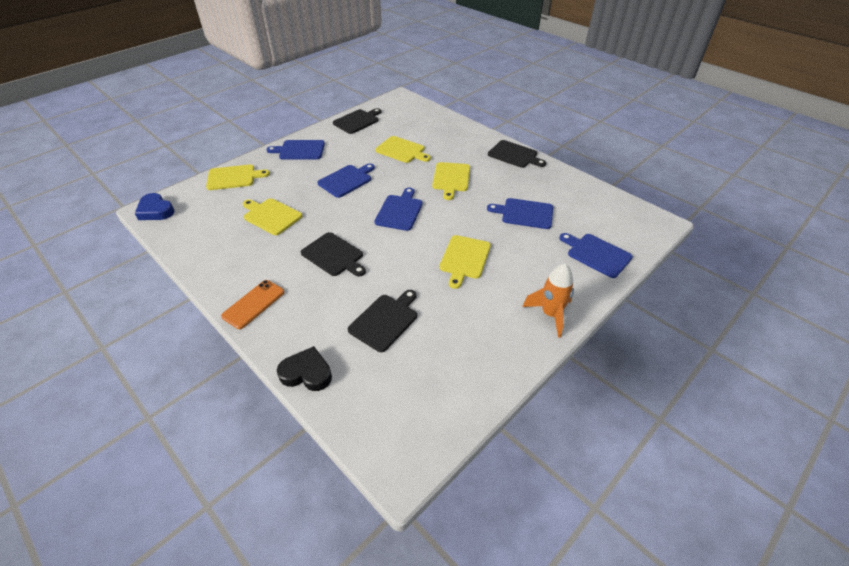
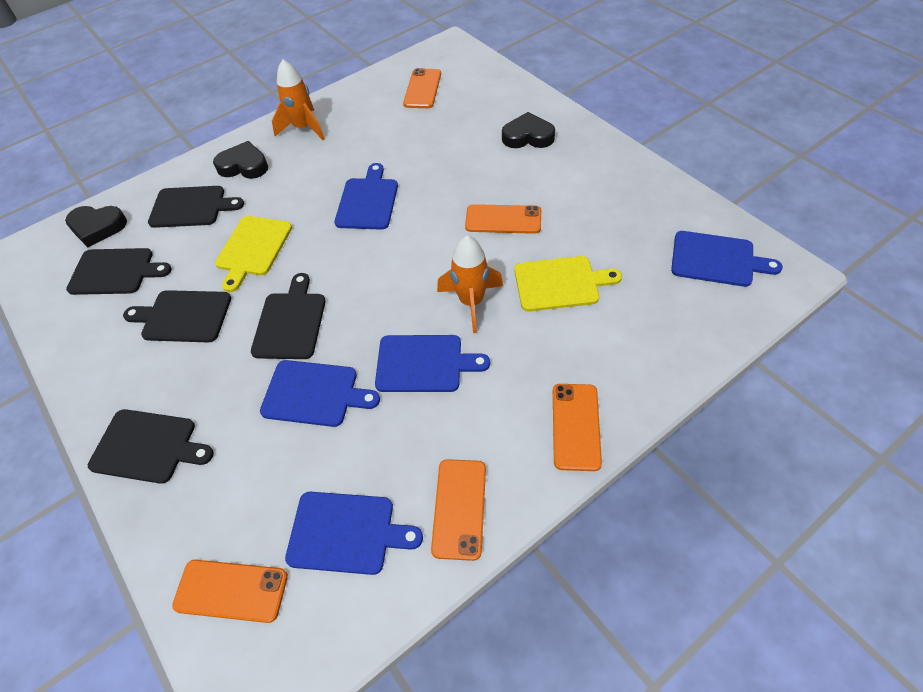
black cutting board: [301,232,366,277] [333,108,381,134] [348,290,417,352] [488,140,546,168] = 4 -> [66,248,172,295] [88,409,214,484] [123,290,231,343] [148,186,244,228] [251,273,326,359] = 5
black heart: [277,346,332,391] = 1 -> [65,206,127,247] [213,141,268,179] [502,112,555,148] = 3
blue heart: [135,193,175,220] = 1 -> none = 0
orange phone: [221,280,284,329] = 1 -> [172,560,288,623] [403,68,441,108] [431,459,486,561] [465,204,541,234] [553,384,602,471] = 5
orange rocket: [522,264,574,338] = 1 -> [272,60,325,140] [437,236,503,333] = 2
yellow cutting board: [206,164,270,190] [243,199,302,235] [375,136,431,163] [432,162,470,200] [439,235,491,289] = 5 -> [215,216,292,292] [514,256,622,312] = 2

